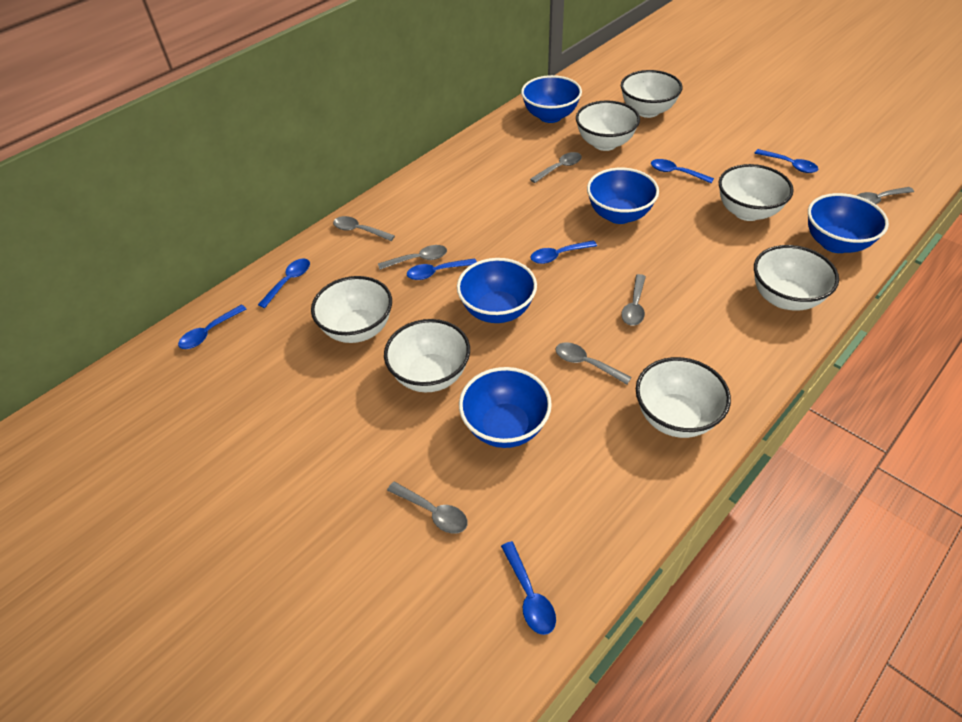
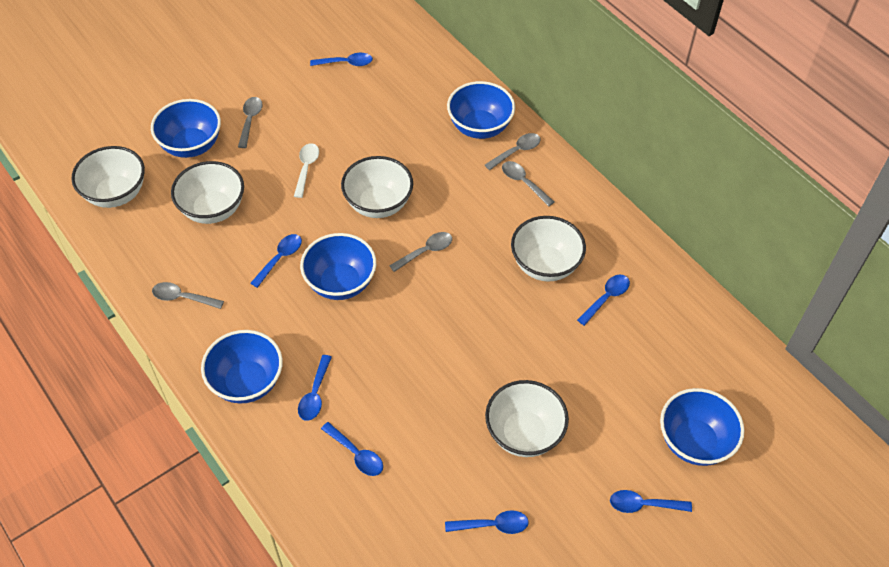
grey spoon: [333,216,395,241] [378,245,447,270] [387,481,468,534] [530,152,582,183] [556,342,632,384] [621,274,646,326] [857,187,914,204] = 7 -> [152,282,224,309] [238,97,263,148] [389,232,452,272] [485,133,541,170] [502,161,554,207] = 5
white bowl: [311,276,392,343] [384,319,470,392] [576,101,640,151] [621,70,682,118] [636,357,731,438] [719,164,794,221] [754,245,839,311] = 7 -> [71,146,145,208] [171,161,244,224] [341,156,413,218] [485,380,569,457] [511,216,586,282] = 5
white spoon: none = 0 -> [294,143,319,198] = 1

